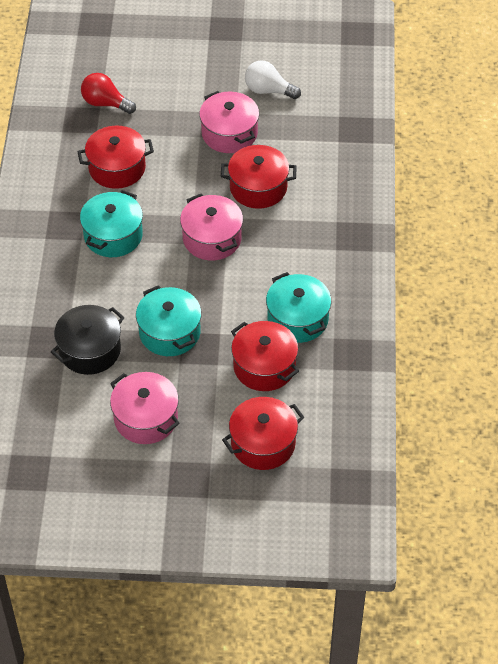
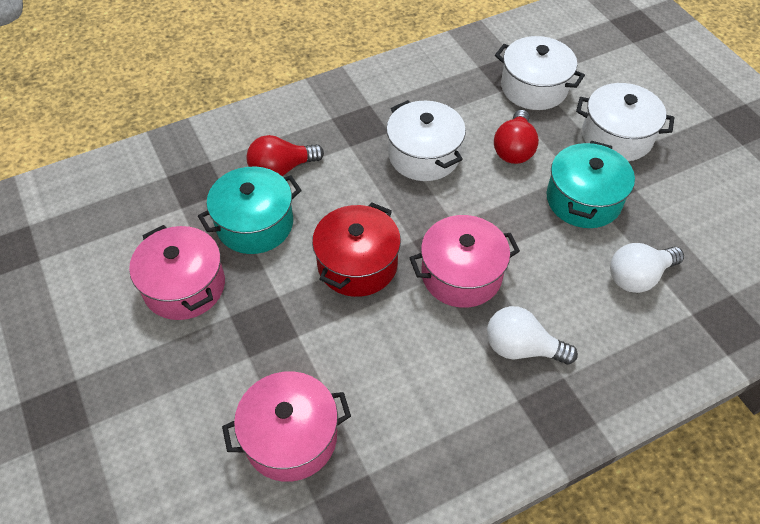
black pot: [51,305,125,375] = 1 -> none = 0
red light bulb: [81,73,136,114] = 1 -> [246,135,324,176] [494,110,539,164] = 2
red pot: [77,126,154,189] [221,145,296,209] [222,397,304,470] [231,321,299,391] = 4 -> [312,202,401,297] = 1
turquoise pot: [80,190,143,257] [136,285,202,356] [266,272,331,343] = 3 -> [198,166,302,254] [547,141,635,228] = 2
white light bulb: [245,60,301,99] = 1 -> [487,306,578,365] [610,243,684,293] = 2
white pot: none = 0 -> [386,100,466,181] [495,36,585,110] [576,83,674,161] = 3

